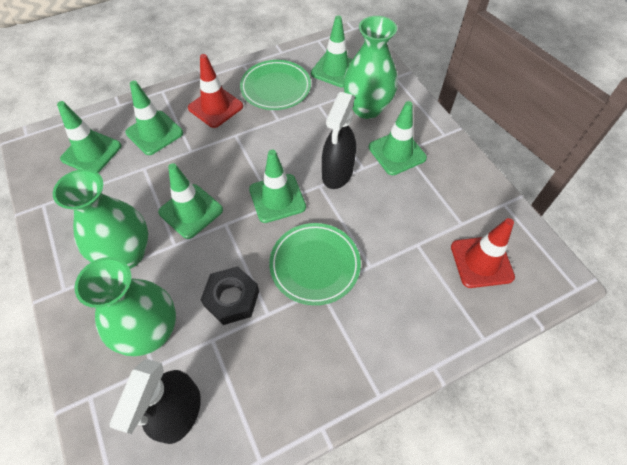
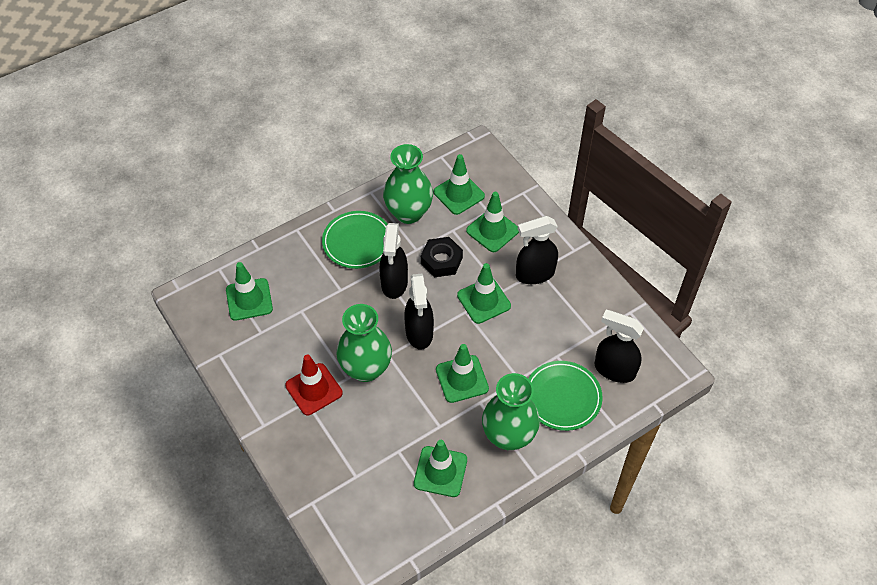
black spray bottle: [110,359,201,444] [322,92,356,189] = 2 -> [379,223,408,299] [404,273,434,349] [516,216,558,284] [595,310,644,383] = 4
red traffic cone: [188,54,243,128] [451,218,515,288] = 2 -> [285,354,343,415] = 1

